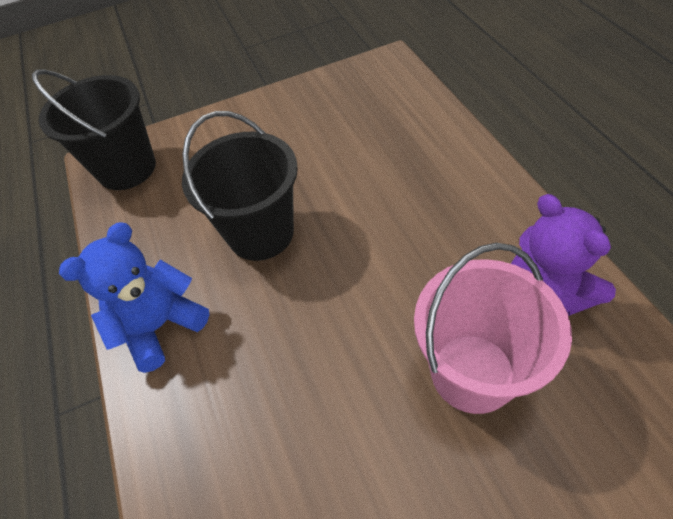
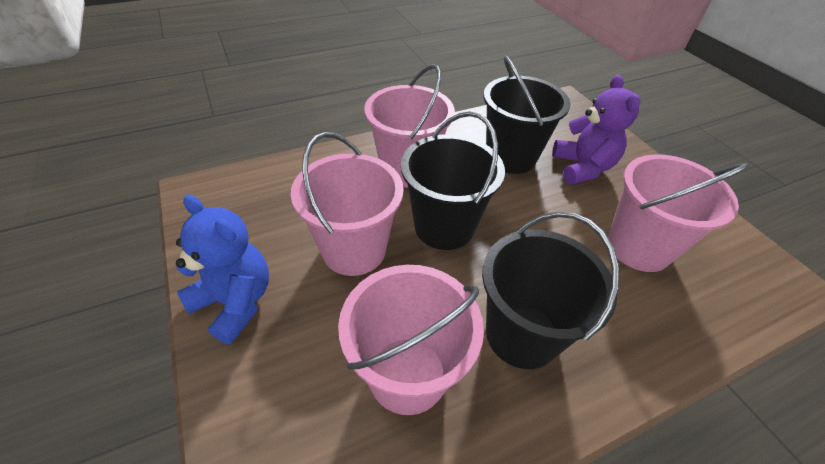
black bucket: [32,69,156,190] [182,111,298,261] = 2 -> [401,111,505,250] [482,212,619,369] [483,56,571,174] = 3
pink bucket: [414,243,572,414] = 1 -> [291,132,404,276] [338,265,484,415] [364,64,455,188] [608,154,748,272] = 4

